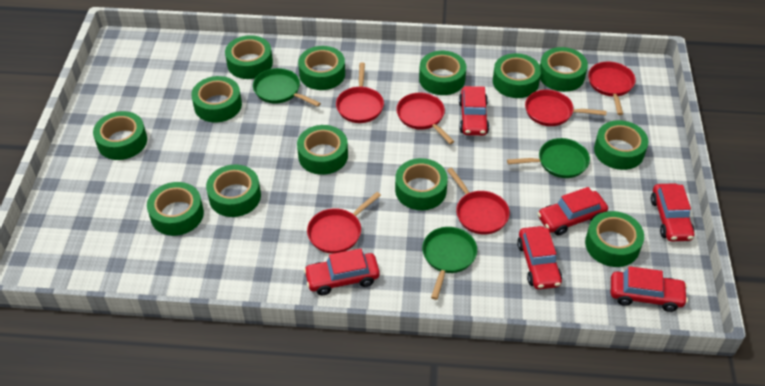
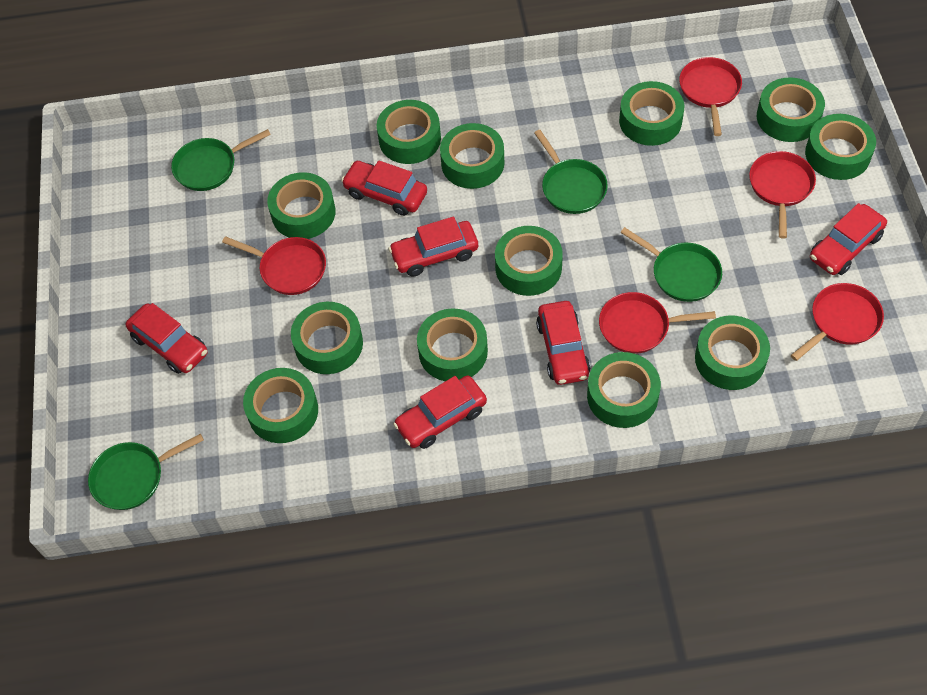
green pan: [253,68,321,107] [422,227,477,300] [507,138,590,178] = 3 -> [88,434,204,510] [171,129,271,191] [534,130,608,214] [620,227,722,302] = 4
green tape: [93,111,147,160] [147,182,204,236] [191,76,242,122] [206,164,261,217] [225,35,273,79] [297,125,348,175] [298,46,345,90] [395,158,448,210] [419,51,467,95] [493,53,541,98] [540,47,588,92] [585,211,644,267] [594,120,648,170] = 13 -> [243,368,318,443] [267,172,336,239] [291,302,363,374] [377,100,441,164] [417,308,488,381] [440,123,504,189] [495,226,563,296] [587,352,661,428] [619,81,684,146] [695,316,770,390] [757,77,825,142] [805,114,876,180] = 12
red pan: [307,192,381,254] [336,62,384,123] [396,92,454,144] [447,168,510,235] [525,90,607,126] [588,61,636,115] = 6 -> [222,236,326,295] [599,292,716,354] [679,57,742,136] [749,151,816,239] [791,283,884,361] = 5

